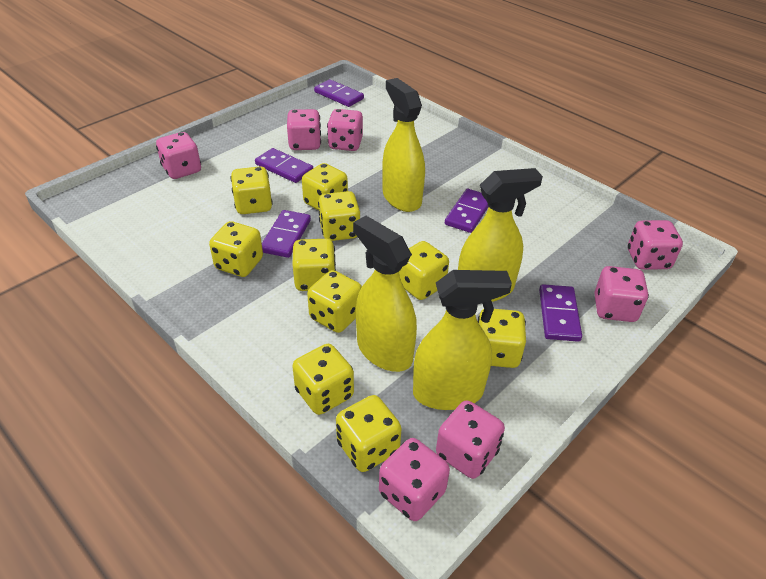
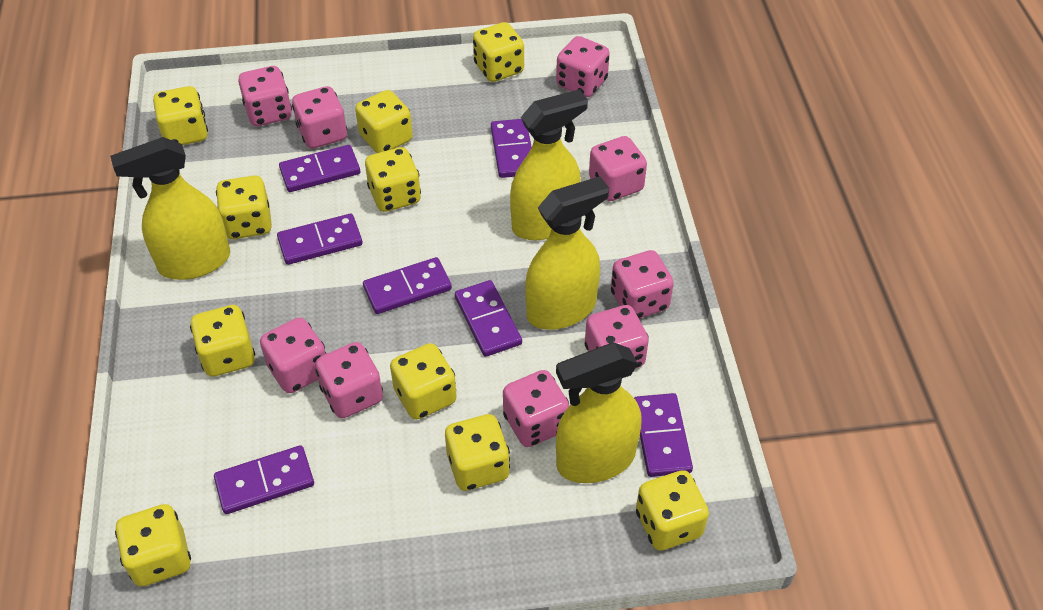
pink dice: [156,132,201,179] [287,109,321,150] [327,109,363,151] [379,438,450,521] [436,400,505,479] [594,266,649,322] [628,220,683,270] = 7 -> [238,66,292,126] [260,317,326,393] [292,86,347,149] [315,342,383,418] [503,370,569,447] [556,36,610,97] [585,305,649,369] [589,136,647,201] [611,250,674,318] = 9
purple domino: [255,148,313,183] [262,210,311,258] [314,79,364,107] [445,189,489,233] [539,284,582,342] = 5 -> [214,445,314,514] [277,213,363,265] [279,145,360,192] [363,257,452,314] [455,280,522,357] [491,119,532,178] [634,393,693,477] = 7

